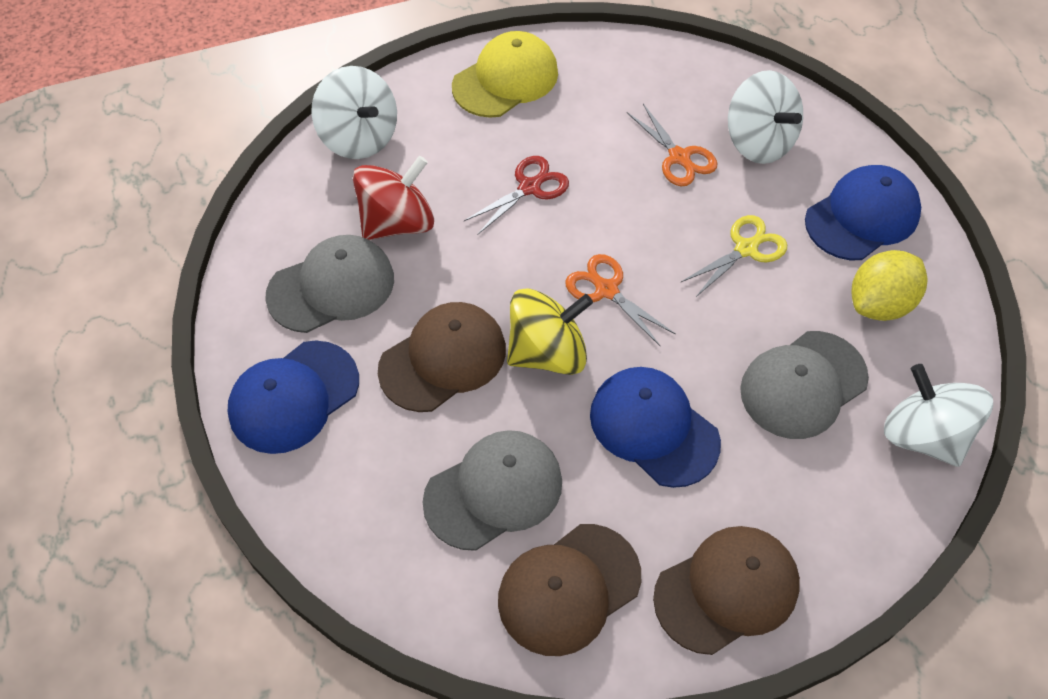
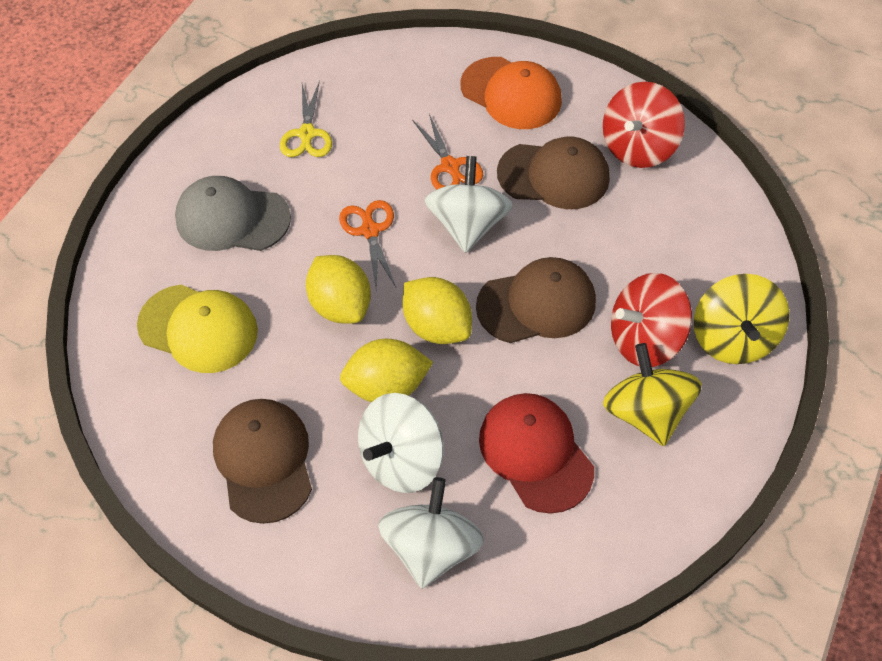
blue cap: [228,341,359,454] [590,367,721,488] [805,165,921,260] = 3 -> none = 0
grey cap: [265,235,394,333] [423,430,562,551] [740,331,869,439] = 3 -> [175,176,291,251] = 1
orange cap: none = 0 -> [460,57,562,129] = 1
red cap: none = 0 -> [479,393,594,514] = 1
red scissors: [464,156,569,234] = 1 -> none = 0
red spinning top: [353,156,434,240] = 1 -> [603,82,685,168] [611,273,692,367] = 2
yellow lemon: [851,250,927,321] = 1 -> [306,255,371,324] [340,339,433,402] [403,277,472,344] = 3
yellow spinning top: [507,288,593,375] = 1 -> [603,343,702,446] [694,274,789,364] = 2

